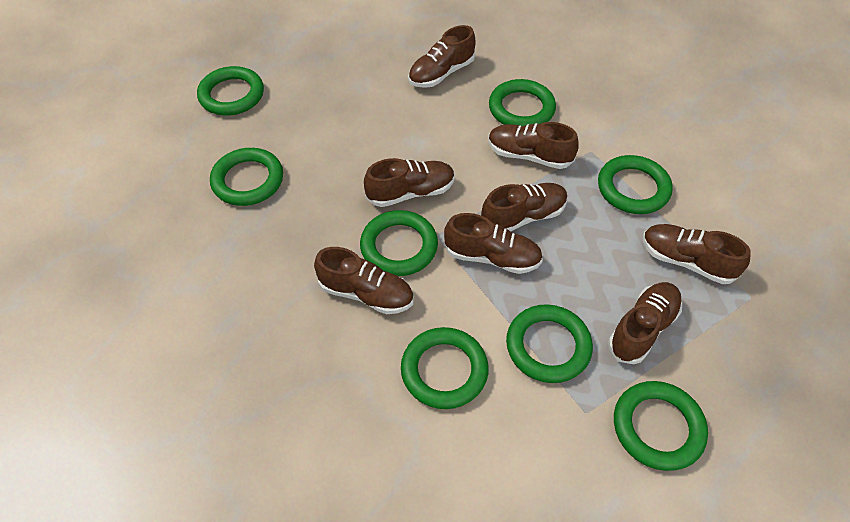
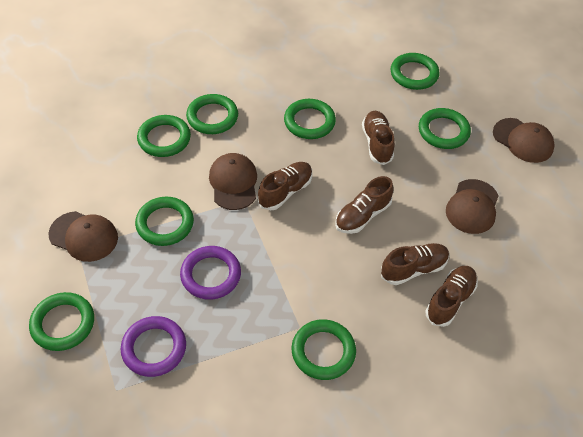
brown cap: none = 0 -> [48,211,118,262] [209,153,257,210] [446,179,499,234] [493,118,555,163] = 4
brown shoe: [314,247,414,314] [364,158,455,207] [408,25,476,88] [444,213,543,274] [481,183,568,232] [488,122,579,169] [608,282,682,364] [643,224,751,284] = 8 -> [258,162,312,210] [335,176,394,234] [362,111,395,165] [381,243,449,285] [425,266,478,327] = 5
purple ring: none = 0 -> [121,316,186,377] [180,246,241,300] = 2

